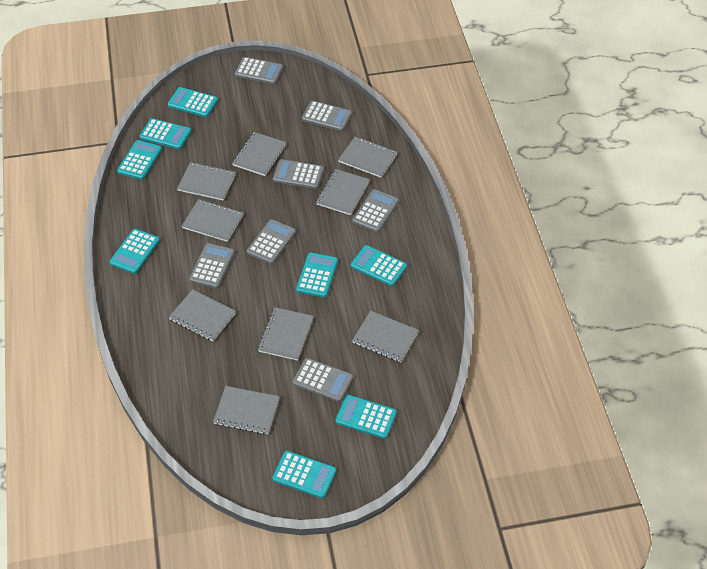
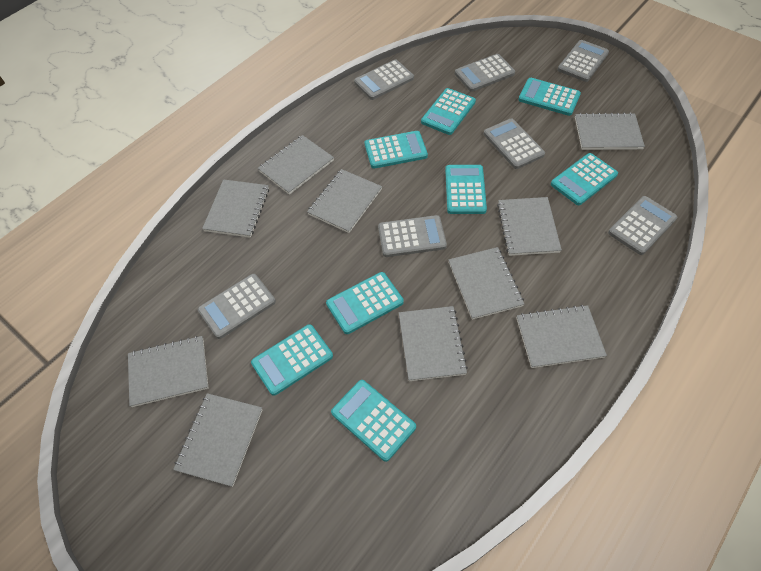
grey notebook: [169,289,236,341] [177,162,236,200] [182,199,243,242] [213,386,280,435] [232,132,286,176] [258,307,313,361] [316,169,370,215] [338,136,397,178] [352,311,419,362] = 9 -> [128,336,208,407] [173,393,263,487] [202,179,269,238] [258,135,334,195] [307,169,382,233] [399,306,468,381] [449,247,524,320] [497,197,562,256] [517,305,607,368] [575,113,645,150] = 10

